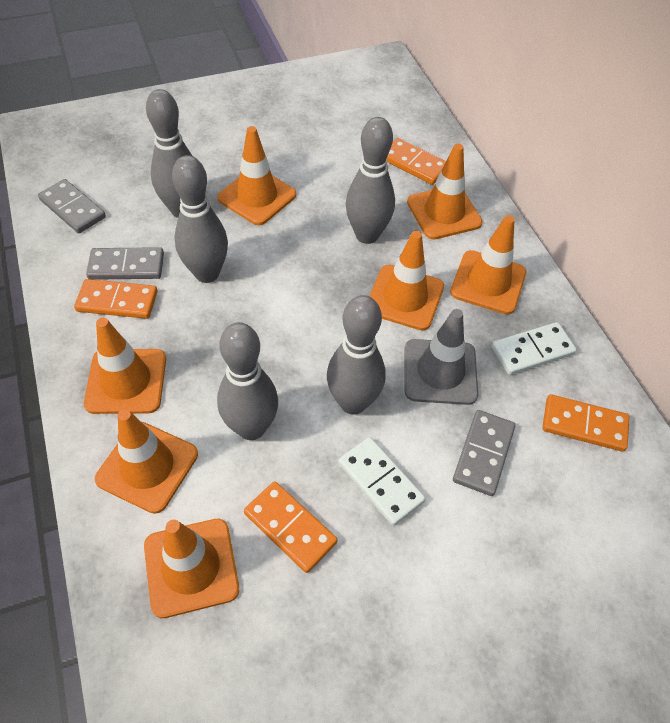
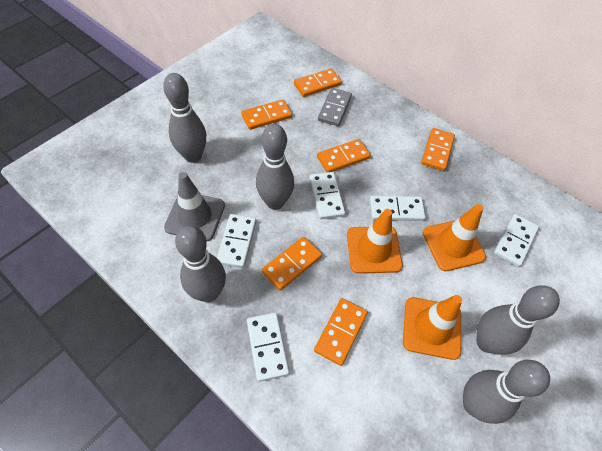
grey domino: [38,179,106,233] [86,247,164,280] [453,410,515,496] = 3 -> [318,88,352,126] = 1
orange domino: [74,279,158,319] [244,481,338,573] [387,138,446,185] [542,394,629,452] = 4 -> [241,99,292,130] [262,237,322,291] [294,68,342,97] [314,298,368,366] [317,139,371,172] [421,128,455,171] = 6
orange traffic cone: [84,318,166,414] [95,409,198,514] [144,519,239,618] [217,126,296,225] [369,231,444,331] [407,144,483,240] [450,215,526,314] = 7 -> [347,209,403,274] [403,295,462,360] [423,204,486,271] = 3
white domino: [338,437,426,526] [492,322,577,375] = 2 -> [217,214,256,268] [247,313,289,382] [309,172,345,219] [370,196,426,221] [494,214,539,267] = 5

